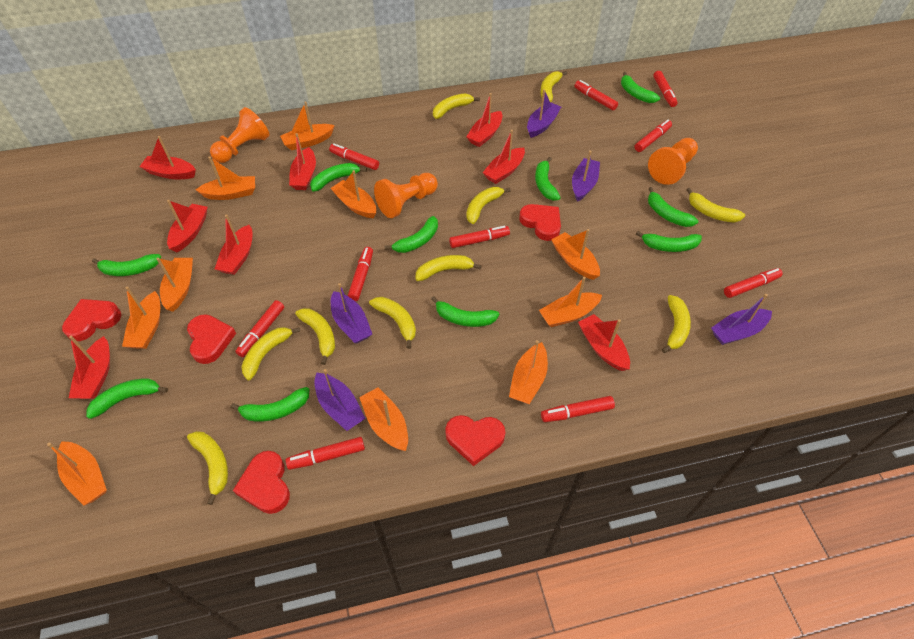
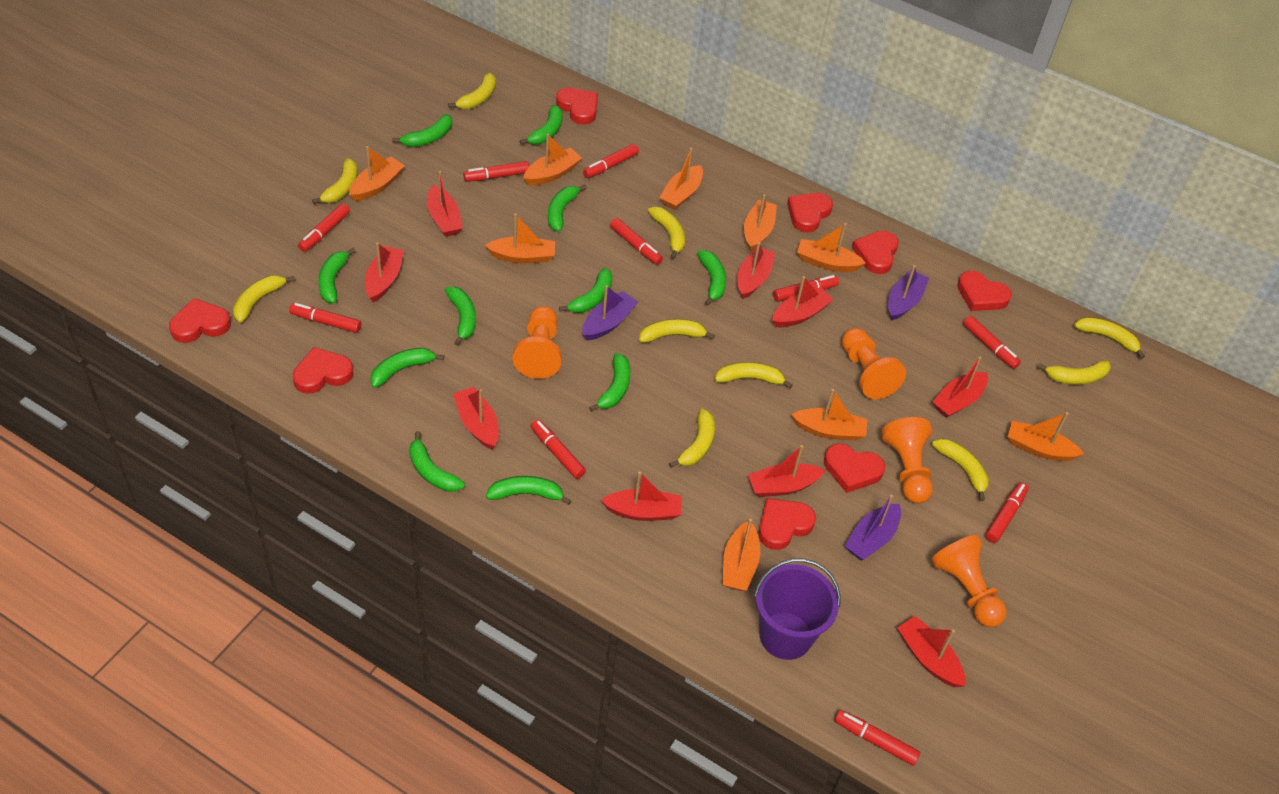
green banana: [86,378,168,419] [92,254,161,276] [230,387,310,422] [310,163,367,192] [385,216,438,253] [431,296,499,327] [535,157,561,201] [621,72,660,103] [636,231,702,252] [648,187,698,227] = 10 -> [318,248,356,303] [370,348,444,388] [392,114,452,147] [409,431,465,492] [445,287,476,346] [486,476,571,505] [520,105,562,144] [548,185,587,232] [559,267,613,313] [589,353,631,412] [697,250,726,306] = 11
orange boat: [47,441,107,505] [122,287,160,349] [157,258,193,312] [196,156,255,200] [280,102,335,150] [330,170,376,218] [359,387,408,451] [509,340,548,404] [539,277,602,327] [551,229,600,280] = 10 -> [349,146,405,201] [485,213,555,263] [523,134,582,186] [659,148,703,210] [723,519,760,591] [744,194,777,251] [791,389,867,441] [797,223,866,272] [1008,412,1084,461] = 9
orange pawn: [210,107,270,163] [374,173,438,218] [648,138,698,185] = 3 -> [513,306,562,379] [842,328,906,399] [881,417,933,504] [931,535,1007,627] = 4
purple boat: [314,369,366,431] [331,283,372,344] [527,90,561,138] [572,151,600,202] [711,294,772,345] = 5 -> [582,285,638,341] [845,494,901,561] [888,265,929,321] = 3
purple bucket: none = 0 -> [754,558,841,660] = 1
red boat: [69,336,110,399] [139,136,196,179] [167,200,208,252] [215,215,252,275] [289,133,316,190] [466,93,503,147] [482,130,525,184] [578,314,630,371] = 8 -> [365,242,404,302] [427,171,463,237] [453,387,499,450] [601,471,681,521] [737,242,776,299] [748,445,825,497] [772,276,833,327] [898,616,965,687] [933,357,988,418] = 9
red heart: [62,299,121,341] [187,314,236,364] [233,451,290,514] [445,415,505,466] [519,204,561,241] = 5 -> [169,298,231,343] [293,347,353,394] [556,88,598,125] [758,498,816,550] [787,193,833,232] [824,444,885,493] [852,231,899,274] [957,271,1012,311] = 8

